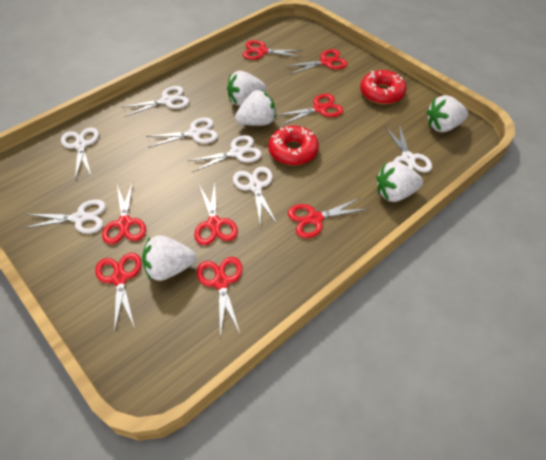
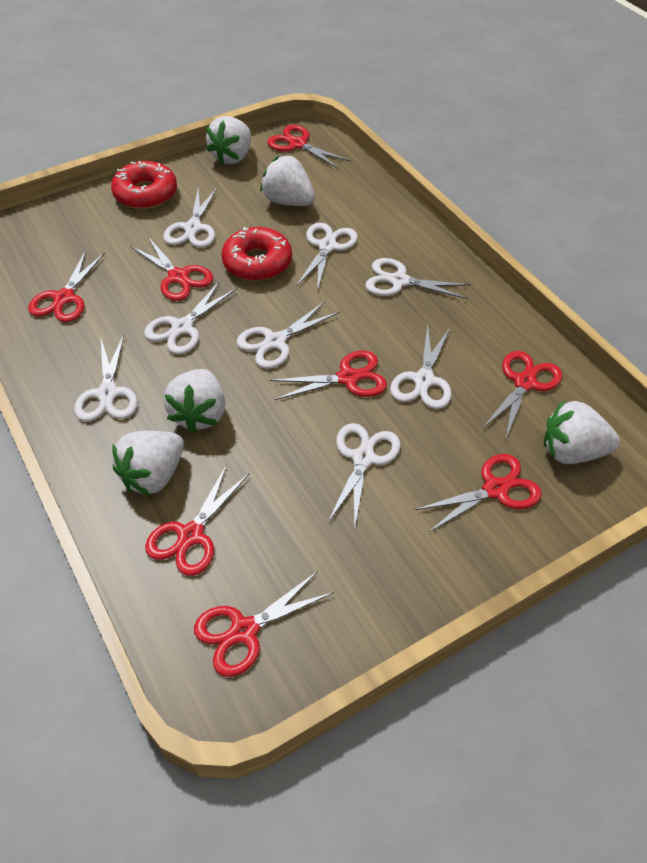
white scissors: [23,200,106,234] [61,127,99,180] [121,86,189,117] [146,118,218,148] [189,135,262,172] [233,167,277,227] [385,124,432,173] = 7 -> [74,334,138,422] [144,281,237,355] [163,187,218,248] [236,301,340,369] [296,223,358,292] [328,423,401,531] [365,258,471,299] [390,325,452,409] = 8

